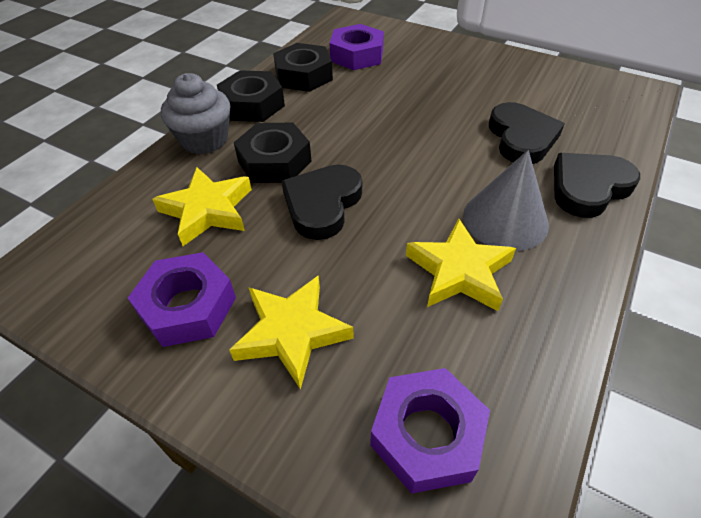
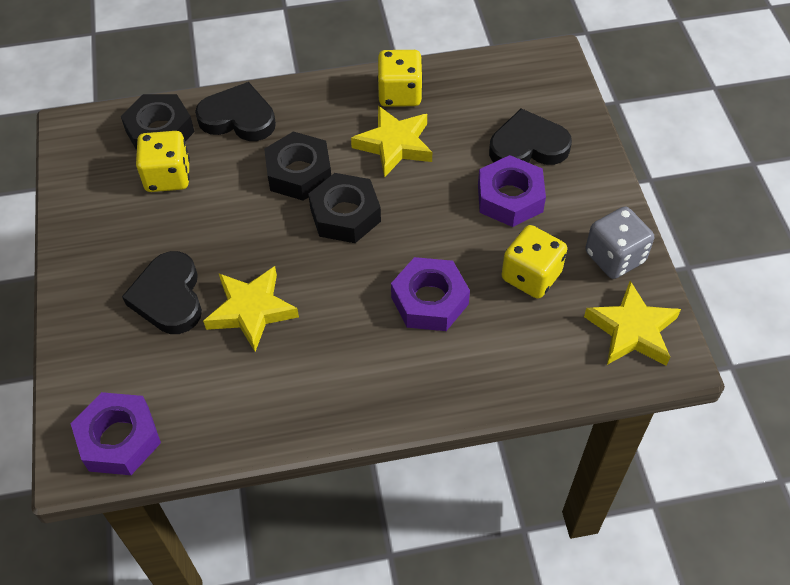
grey cone: [463,150,549,251] = 1 -> none = 0
grey cupcake: [161,73,230,154] = 1 -> none = 0
grey dice: none = 0 -> [585,207,654,279] = 1
yellow dice: none = 0 -> [136,131,190,192] [377,50,423,107] [501,225,567,299] = 3

